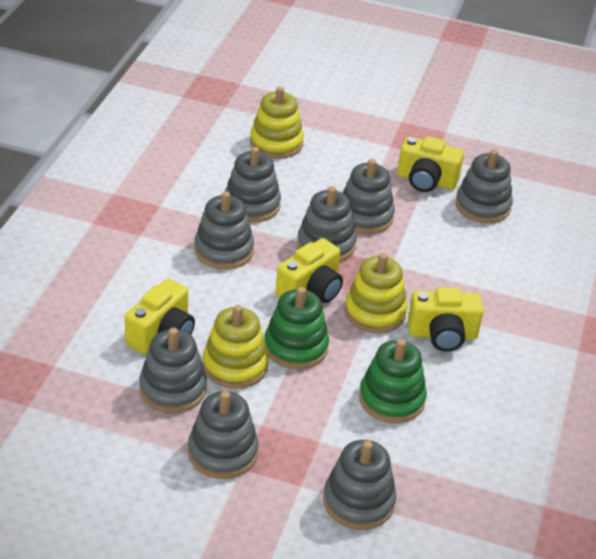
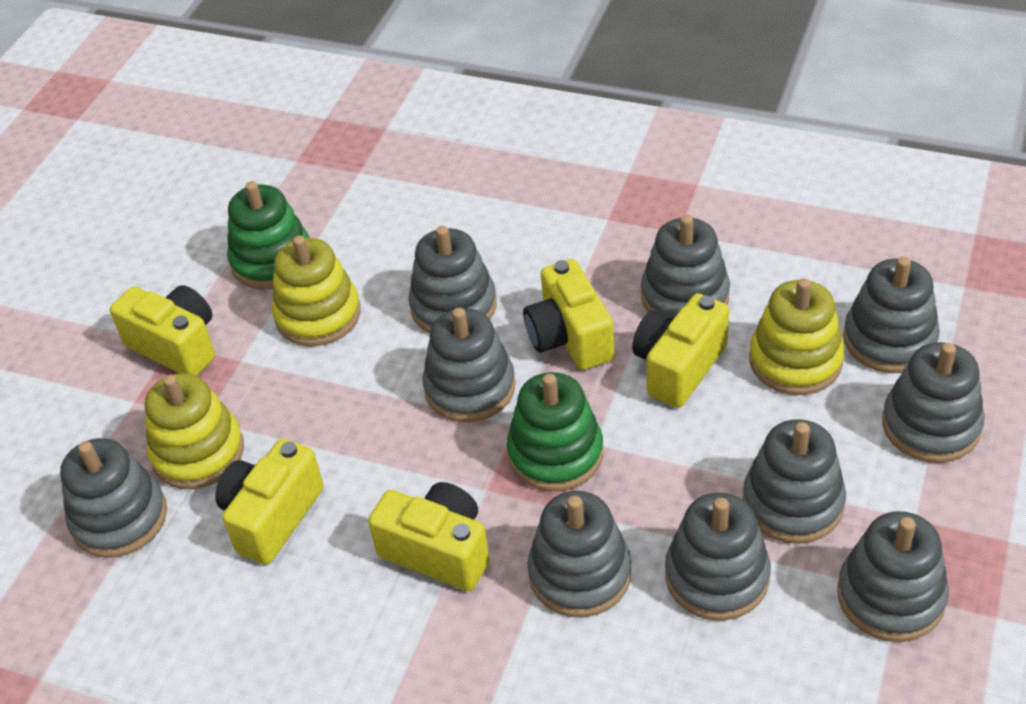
grey stacking toy: [139,328,207,413] [188,391,259,479] [194,191,254,270] [225,147,281,222] [297,186,357,262] [323,440,396,530] [343,159,395,234] [456,149,513,223] = 8 -> [60,438,167,558] [408,226,497,334] [422,308,516,422] [527,491,631,618] [641,215,730,318] [665,493,771,621] [743,419,846,544] [837,511,949,642] [843,257,940,373] [882,342,984,463] = 10
yellow camera: [125,279,195,355] [275,238,343,303] [397,136,464,192] [408,287,483,351] = 4 -> [110,285,215,376] [215,439,324,565] [368,482,490,591] [523,259,614,370] [632,293,729,408] = 5

